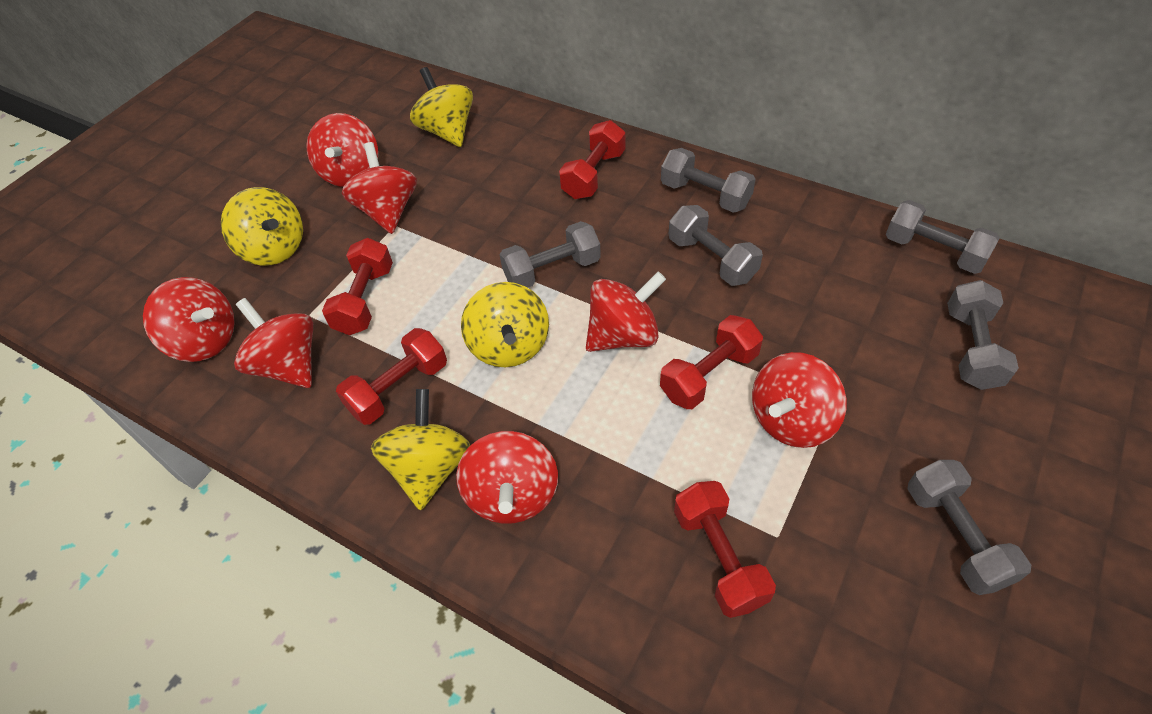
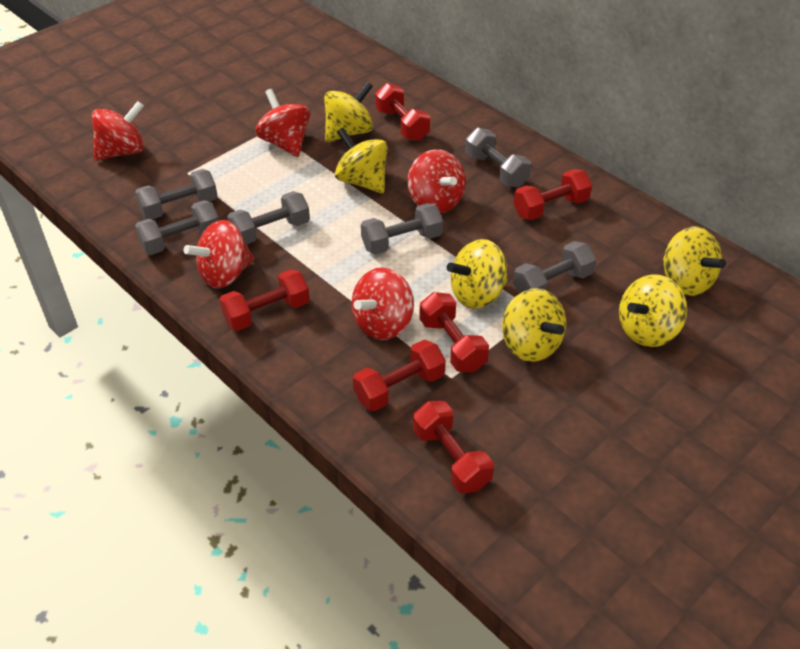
red dumbbell: [322,238,393,335] [336,328,447,425] [559,120,625,199] [660,315,763,409] [674,481,776,618] = 5 -> [219,269,310,331] [353,340,446,411] [375,83,430,141] [413,401,494,494] [419,292,489,372] [514,169,592,220] = 6
red spinning top: [143,277,235,362] [234,298,313,388] [306,113,378,187] [342,142,417,234] [456,431,558,524] [586,272,666,352] [752,352,846,448] = 7 -> [92,101,144,161] [184,220,255,288] [255,89,310,157] [351,267,414,340] [407,149,465,213] = 5
yellow spinning top: [221,187,303,266] [371,389,470,510] [410,67,473,147] [461,282,549,367] = 4 -> [324,81,373,142] [335,128,388,194] [447,239,508,309] [502,288,566,362] [619,274,687,347] [663,227,726,296] = 6

